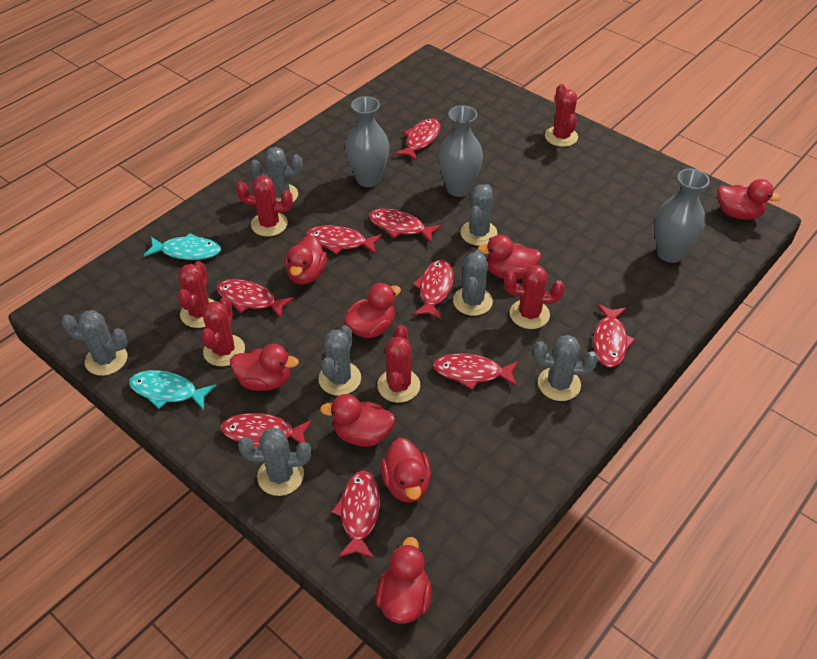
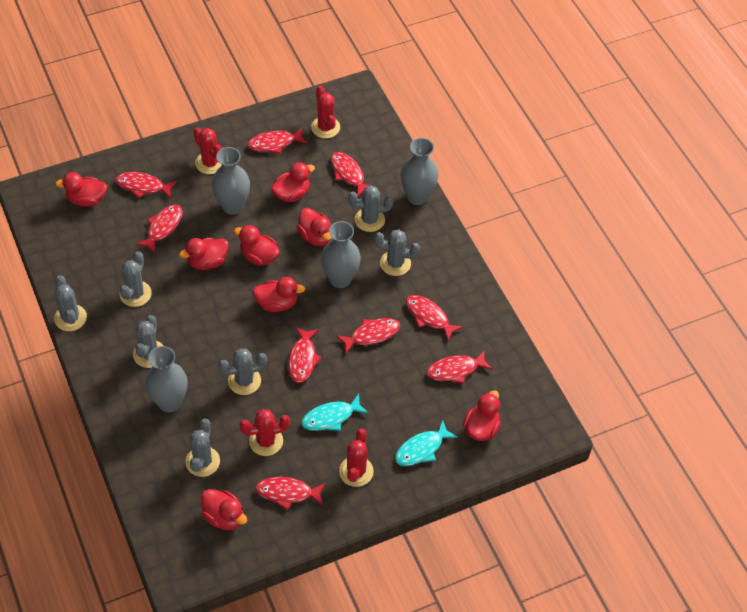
grey vase: [345,96,389,187] [438,105,483,197] [655,169,710,263] = 3 -> [145,346,187,412] [212,147,250,215] [321,221,361,288] [401,138,438,205] = 4
red cactus: [178,261,215,328] [201,297,245,366] [236,175,293,237] [377,325,420,403] [504,265,565,329] [545,84,578,147] = 6 -> [193,128,222,174] [240,409,290,456] [311,86,340,138] [339,429,374,487] = 4

